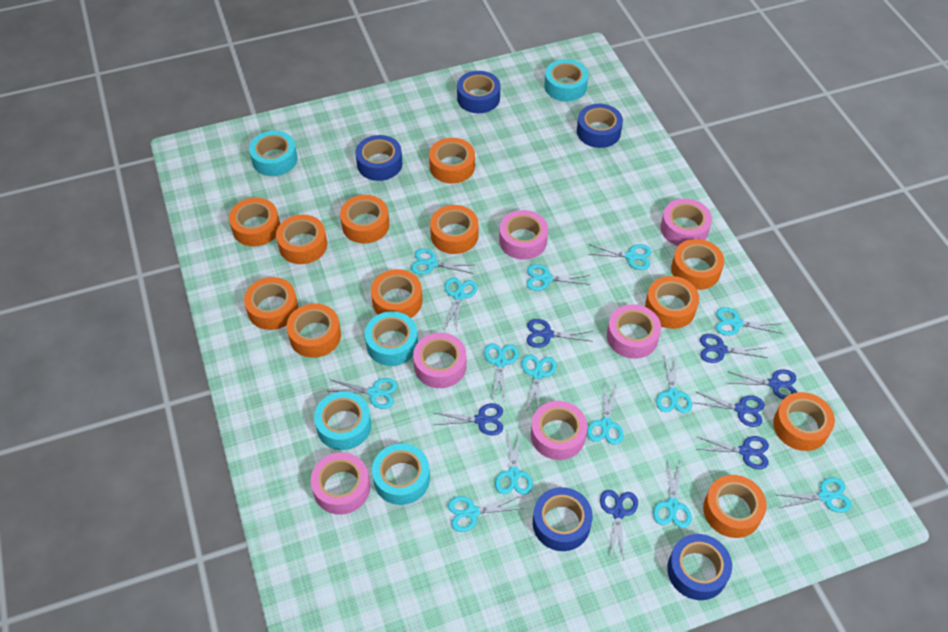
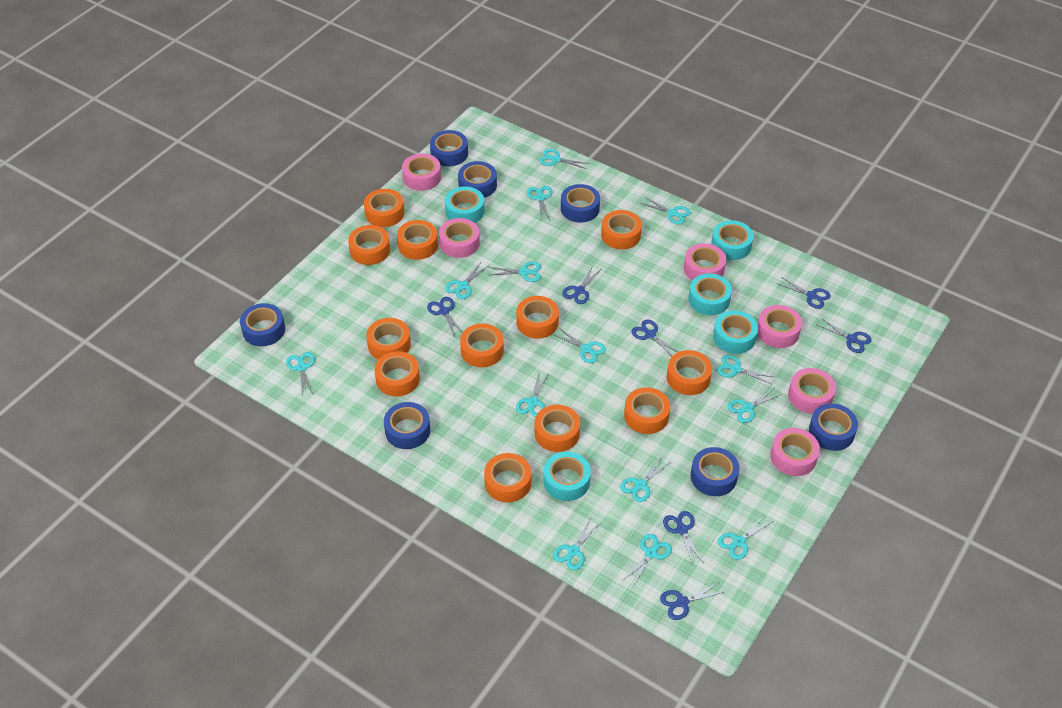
blue tape: [356,135,402,181] [457,71,500,113] [533,487,593,551] [577,104,623,148] [667,534,732,600] = 5 -> [240,303,285,346] [384,402,430,449] [430,130,468,166] [458,161,497,198] [561,184,600,223] [691,447,739,496] [809,403,858,451] = 7

